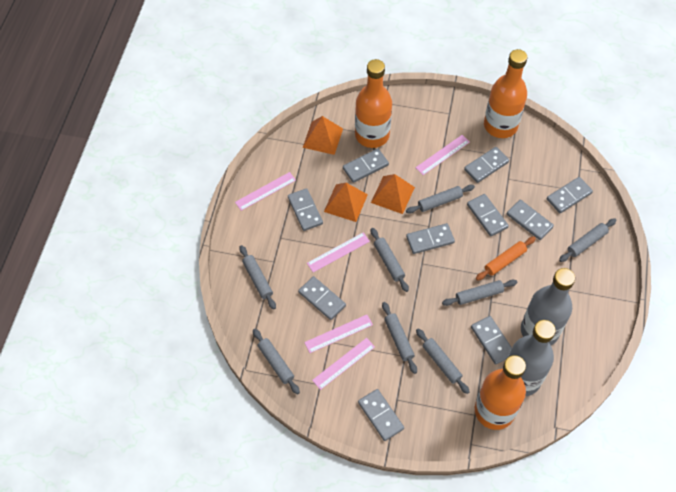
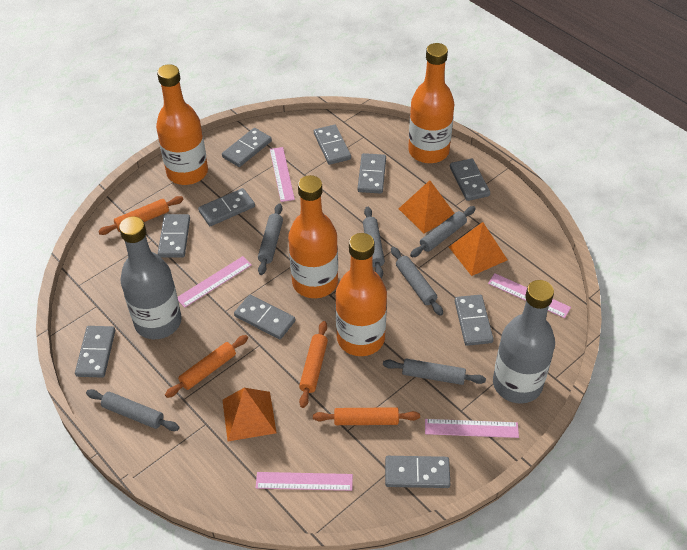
grey rolling pin: [240,245,276,310] [253,329,300,395] [371,228,409,292] [382,302,417,374] [406,184,475,214] [416,329,470,394] [442,280,517,306] [559,218,617,262] = 8 -> [86,389,179,431] [258,203,283,275] [363,207,385,278] [383,358,486,385] [391,247,443,316] [410,206,476,257] = 6
orange bottle: [355,59,392,148] [475,355,526,430] [484,49,527,138] = 3 -> [156,64,208,185] [288,175,338,298] [335,233,387,356] [408,43,454,163] = 4
orange rolling pin: [476,237,536,281] = 1 -> [98,196,184,235] [165,335,248,398] [299,321,328,408] [313,407,420,425] = 4

